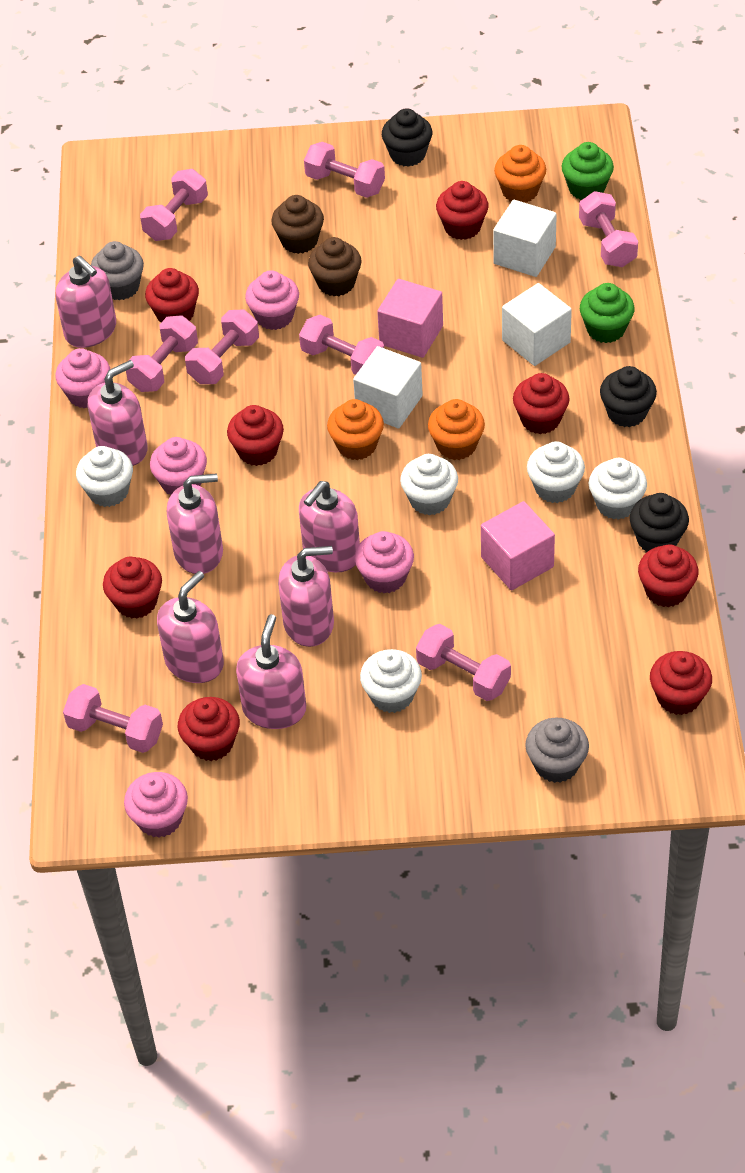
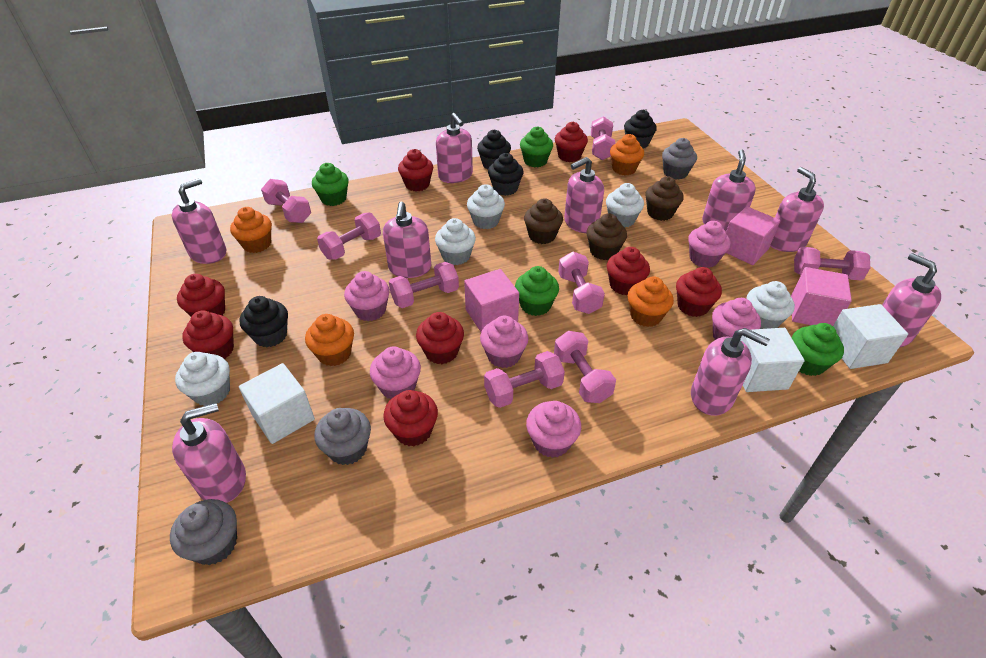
black cupcake: [382,108,432,167] [600,366,657,427] [630,493,689,552] = 3 -> [240,296,288,347] [477,130,511,169] [488,153,524,196] [624,109,657,149] = 4
brown cupcake: [271,195,324,254] [308,237,362,296] = 2 -> [524,198,563,244] [587,213,627,260] [645,176,684,221] = 3
green cupcake: [562,142,614,200] [580,283,635,343] = 2 -> [312,163,349,206] [515,266,559,316] [520,126,553,167] [792,323,844,376] = 4
grey cupcake: [91,241,144,300] [525,718,589,783] = 2 -> [170,499,237,565] [314,408,371,465] [662,138,697,180] = 3
orange cupcake: [327,399,384,460] [428,399,485,460] [494,145,546,203] = 3 -> [230,207,272,253] [305,314,354,366] [610,134,644,175] [628,276,674,327] = 4
pink cube: [377,279,443,358] [481,501,555,590] = 2 -> [464,269,519,332] [726,206,780,265] [791,267,852,326] = 3
pink cupcake: [55,348,110,408] [124,772,188,838] [150,437,207,495] [245,270,299,330] [355,531,414,594] = 5 -> [344,271,390,321] [370,346,421,399] [480,316,528,368] [526,401,581,458] [688,221,731,268] [712,298,761,340] = 6
pink soap dispenser: [56,255,116,348] [88,360,148,466] [157,571,224,683] [167,473,223,574] [236,614,306,729] [278,546,334,647] [299,481,360,572] = 7 -> [172,178,226,264] [172,403,246,503] [383,201,431,278] [436,113,473,183] [564,157,604,233] [691,328,770,416] [702,150,756,231] [770,167,824,252] [882,253,941,347] = 9

